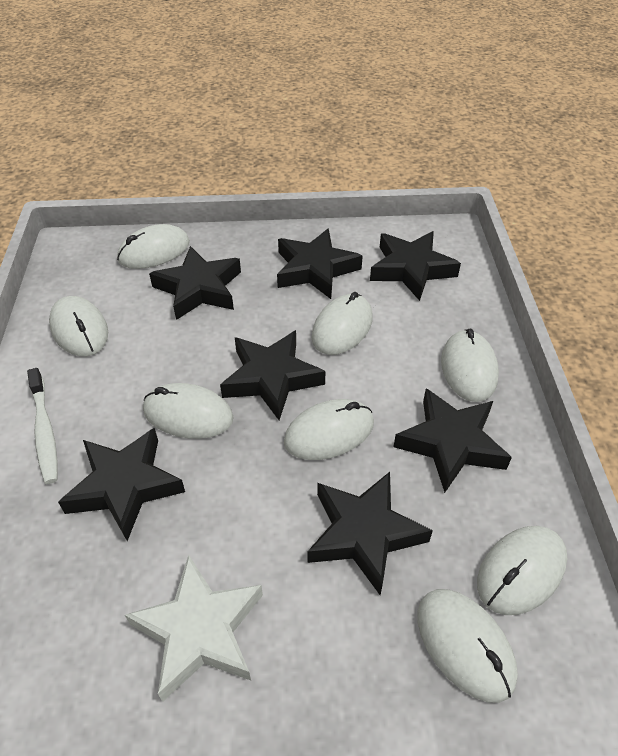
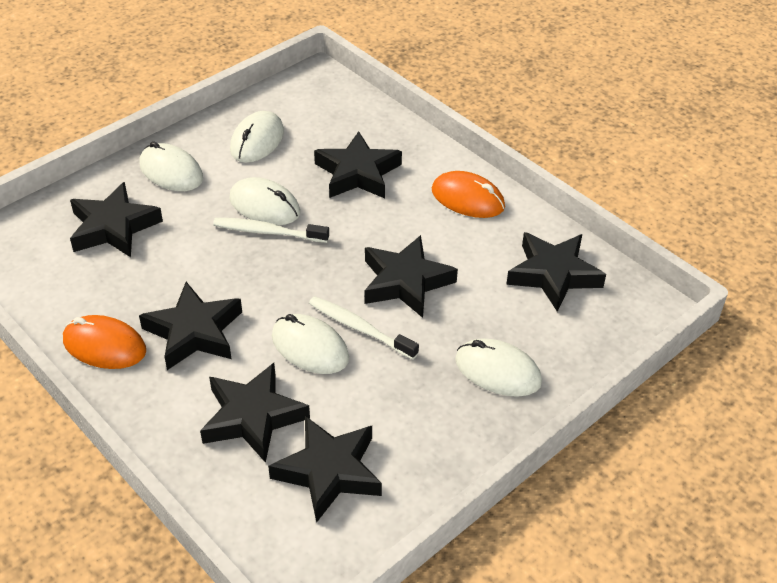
orange mouse: none = 0 -> [63,315,146,369] [432,171,505,218] = 2
white mouse: [49,296,108,356] [117,224,190,269] [143,383,234,439] [284,399,374,460] [312,292,373,355] [417,589,518,703] [441,329,499,402] [477,526,567,615] = 8 -> [139,141,203,191] [229,177,300,225] [230,111,284,163] [272,314,349,374] [455,338,542,397] = 5
white star: [125,554,263,702] = 1 -> none = 0
white toothbrush: [27,368,58,484] = 1 -> [213,218,329,243] [309,296,419,360] = 2

